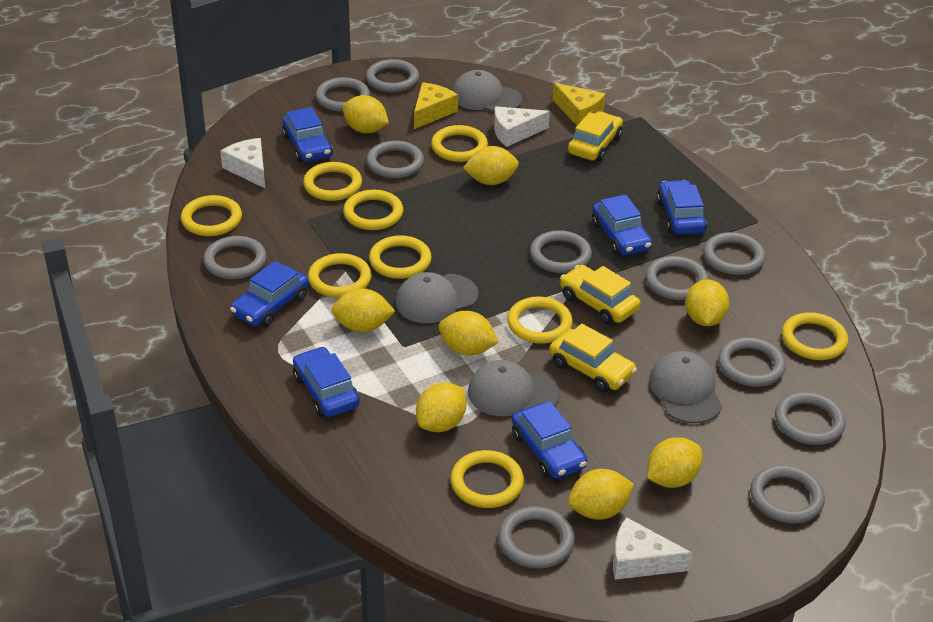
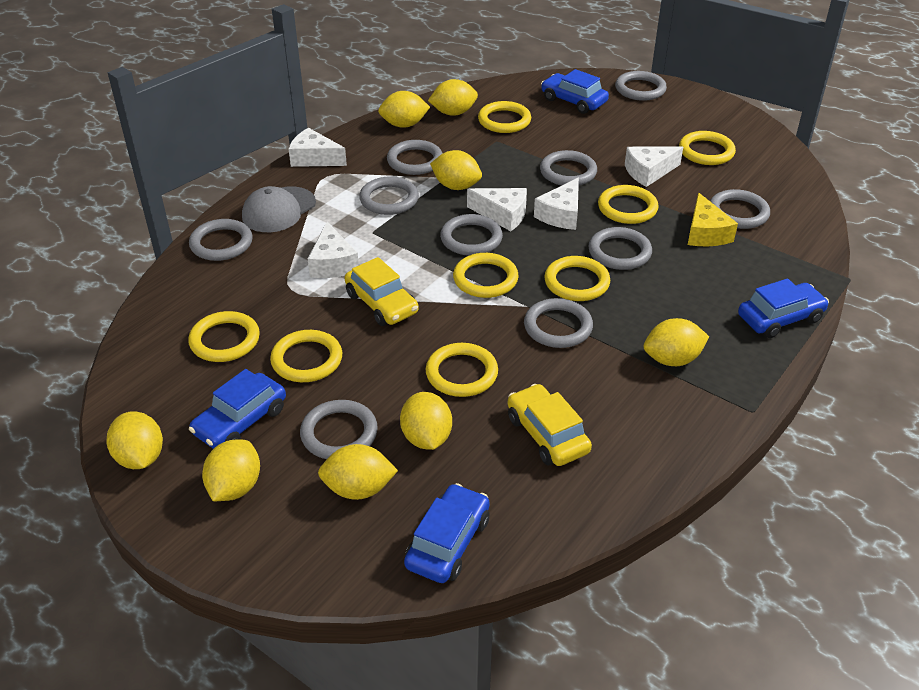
blue car: [230,261,309,327] [282,107,333,162] [293,346,360,417] [512,401,587,479] [592,194,652,255] [657,180,707,234] = 6 -> [189,369,286,449] [404,483,489,583] [541,69,609,114] [738,278,829,338] = 4
grey cap: [396,272,479,323] [452,70,522,112] [468,360,560,416] [649,351,722,423] = 4 -> [242,186,316,232] = 1
grey ring: [203,236,267,279] [315,77,370,112] [366,59,419,92] [366,141,424,178] [498,506,575,568] [530,230,592,273] [645,256,709,300] [703,232,766,275] [718,337,786,387] [750,465,825,524] [775,392,846,445] = 11 -> [189,219,253,261] [300,400,378,459] [359,176,419,215] [387,140,443,175] [440,214,503,256] [524,298,593,348] [540,150,597,186] [588,227,652,270] [615,71,667,101] [710,189,770,229] = 10
white cheese: [220,138,265,188] [494,106,550,147] [613,517,692,580] = 3 -> [289,128,347,167] [308,222,359,278] [467,188,527,231] [534,178,579,230] [625,147,683,187] = 5
yellow car: [549,324,637,392] [560,265,641,325] [568,111,623,162] = 3 -> [345,257,419,326] [508,384,592,466] = 2
yellow cheese: [414,82,458,129] [552,83,605,126] = 2 -> [688,193,738,246] = 1
yellow ring: [181,195,242,236] [303,162,362,201] [308,253,372,298] [343,190,403,230] [369,235,432,279] [431,125,488,162] [451,450,524,508] [507,296,573,344] [782,312,848,360] = 9 -> [188,311,260,362] [270,330,342,382] [426,343,498,397] [453,253,519,298] [478,101,531,133] [544,256,610,301] [598,185,658,224] [679,131,736,165] = 8

